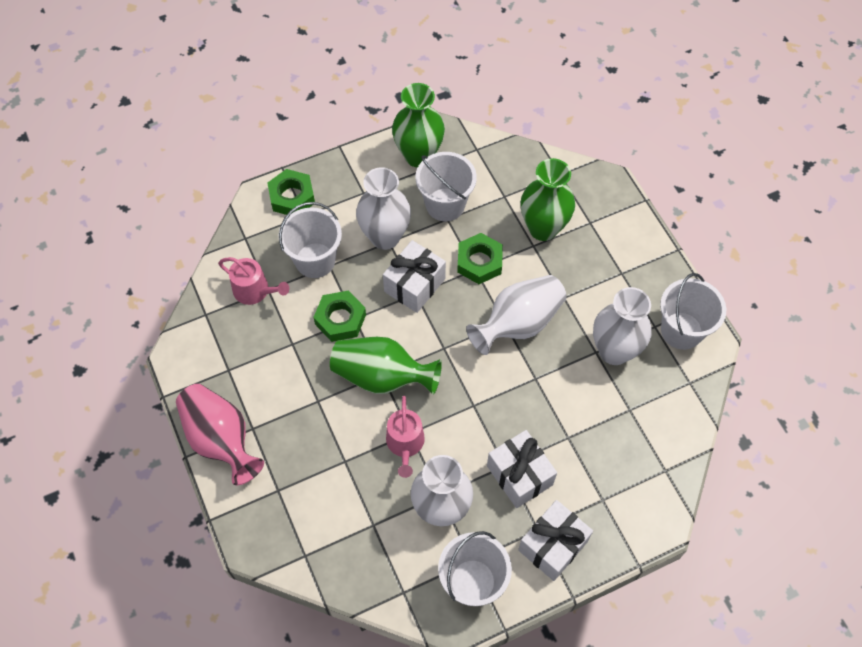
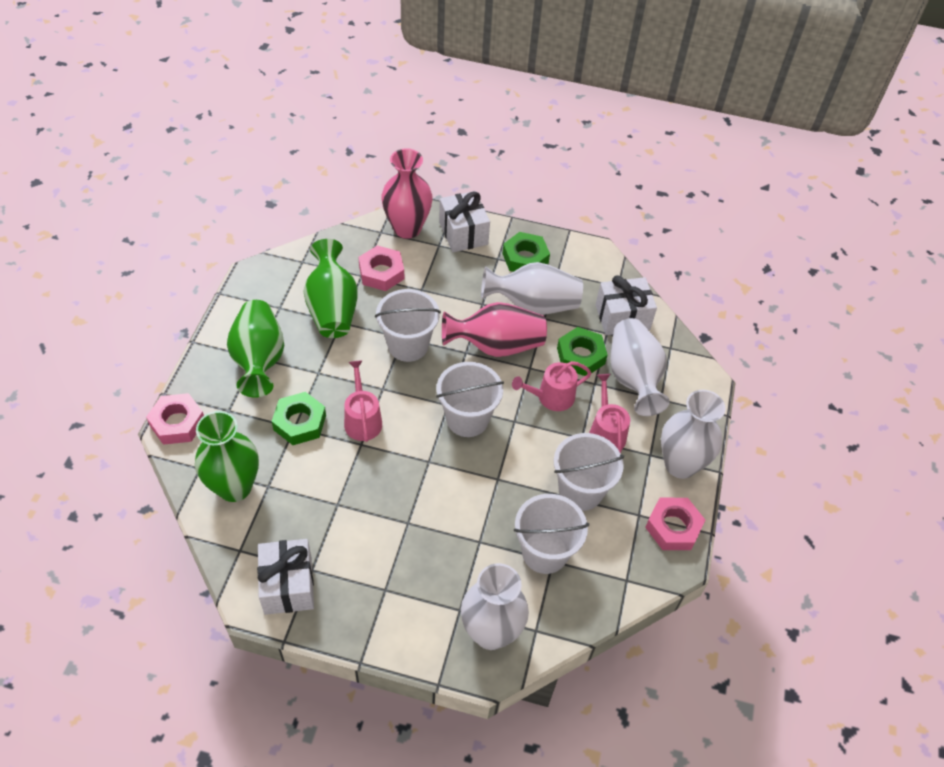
pink nut: none = 0 -> [146,393,204,445] [358,245,404,291] [645,498,705,550] = 3
pink vase: [176,384,264,485] = 1 -> [381,148,432,239] [442,302,547,357] = 2
pink watering can: [218,257,289,305] [386,396,425,478] = 2 -> [344,360,382,442] [512,361,591,411] [589,374,630,454] = 3

